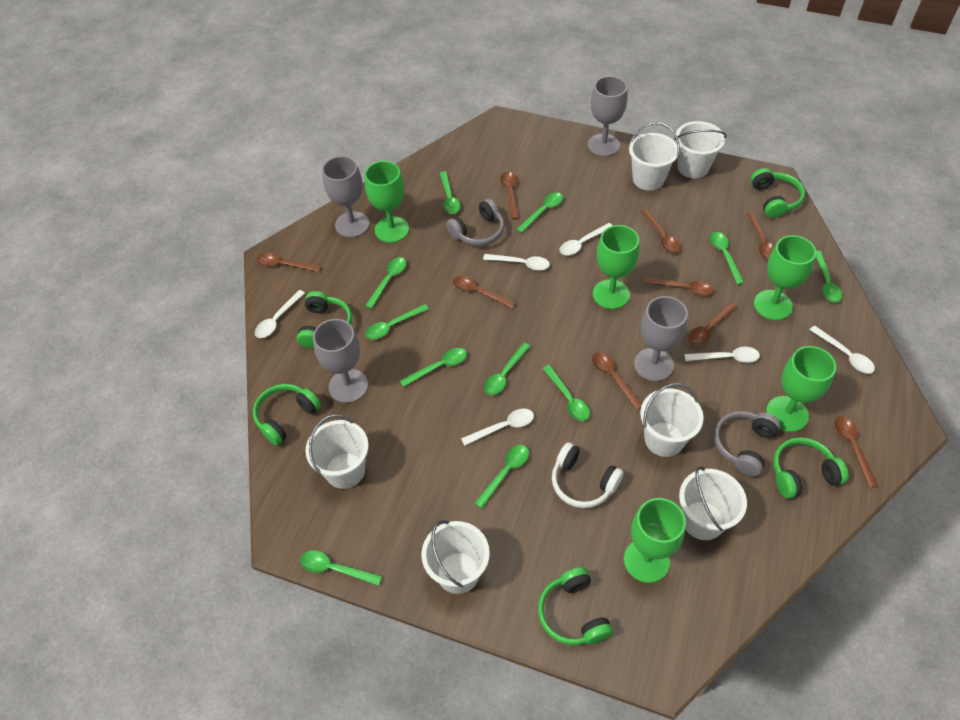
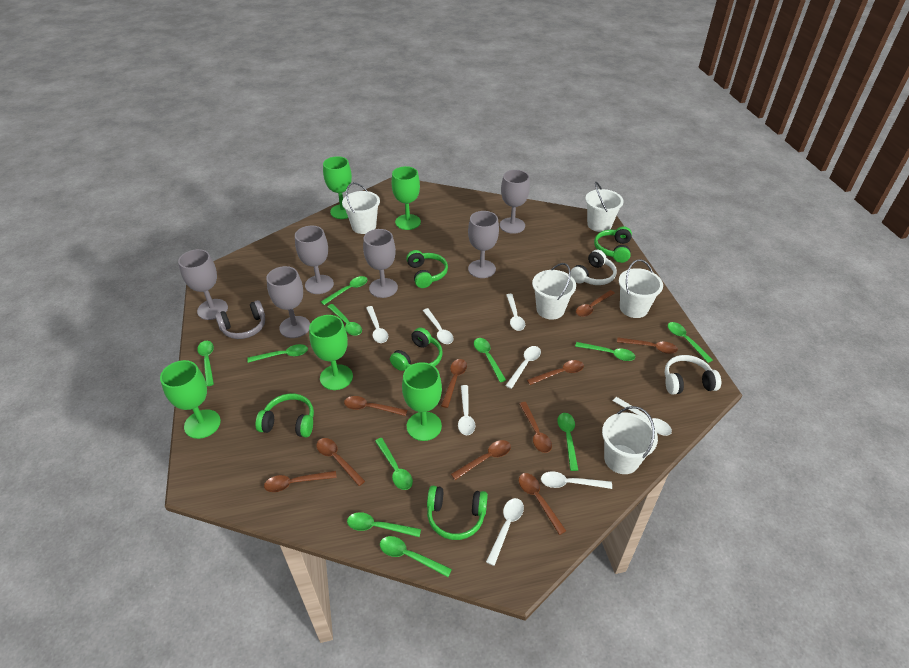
brown spoon: [256,253,321,272] [453,276,516,309] [500,172,519,220] [592,352,642,410] [641,209,680,253] [643,277,714,296] [688,302,737,345] [747,213,775,260] [835,416,878,488] = 9 -> [264,471,337,492] [317,438,365,486] [344,396,407,416] [441,359,467,408] [451,440,511,480] [519,402,552,453] [519,473,566,535] [527,360,584,385] [576,290,615,317] [617,338,678,354] = 10
grey goblet: [313,319,368,403] [322,156,369,238] [588,76,628,157] [634,296,688,381] = 4 -> [178,249,228,320] [266,266,310,338] [295,226,334,294] [363,229,398,298] [468,211,499,278] [500,170,530,234] = 6
grey headphones: [446,199,504,246] [714,411,781,476] = 2 -> [215,300,265,339] = 1
white bucket: [306,415,369,489] [421,520,490,594] [629,122,680,190] [640,383,704,457] [675,121,727,178] [679,466,747,540] = 6 -> [342,182,380,234] [532,263,576,320] [585,182,624,232] [602,406,658,474] [619,259,663,318] = 5
white headphones: [552,442,623,508] = 1 -> [571,250,617,285] [665,355,721,395] = 2
white spoon: [255,290,305,338] [461,408,534,446] [483,254,550,271] [560,223,613,255] [684,347,760,363] [810,325,875,374] = 6 -> [366,306,388,343] [423,308,454,344] [458,385,475,435] [486,498,524,566] [505,346,541,389] [506,294,525,331] [541,471,612,489] [613,397,672,436] = 8

